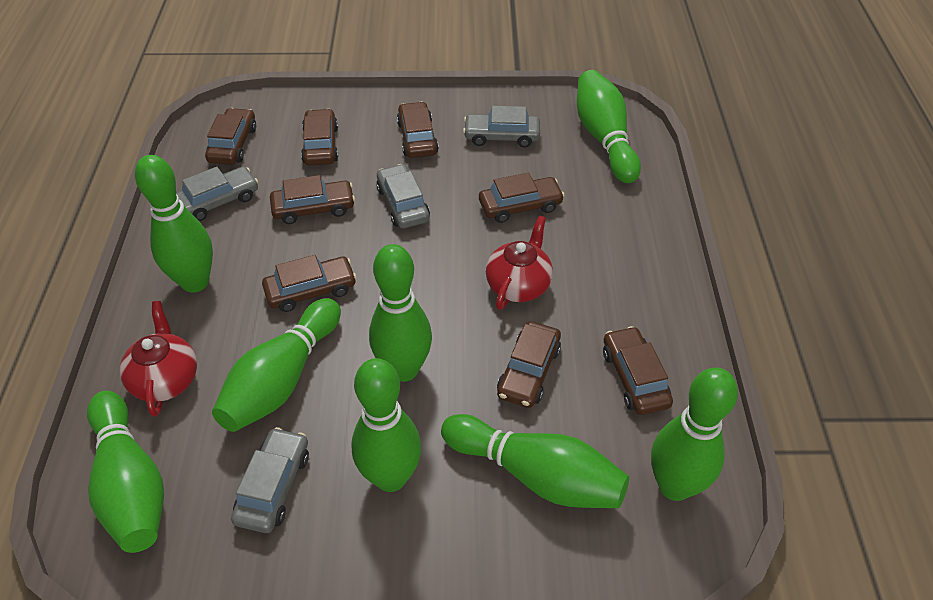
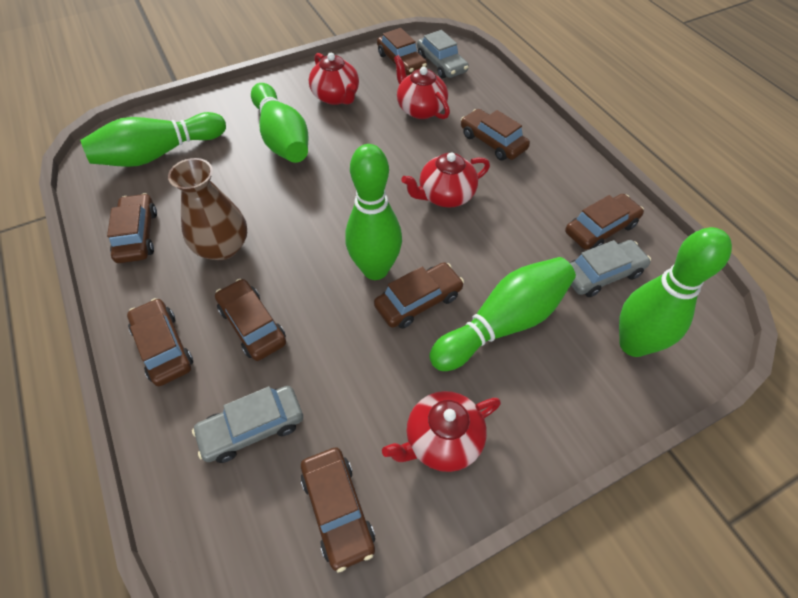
brown vase: none = 0 -> [168,158,247,260] = 1
green bowling pin: [87,391,164,553] [135,155,213,293] [212,298,341,432] [351,358,421,492] [369,244,432,382] [441,414,629,508] [577,70,641,183] [651,367,738,501] = 8 -> [80,112,226,167] [251,83,308,163] [345,144,402,280] [429,257,576,371] [619,227,732,357] = 5
grey car: [176,167,258,221] [231,427,309,533] [376,164,430,228] [463,106,540,148] = 4 -> [192,386,303,463] [417,30,469,78] [570,240,651,297] = 3
red teapot: [120,301,197,417] [486,216,553,310] = 2 -> [309,53,359,105] [382,391,501,472] [394,55,450,119] [401,153,490,207] = 4

